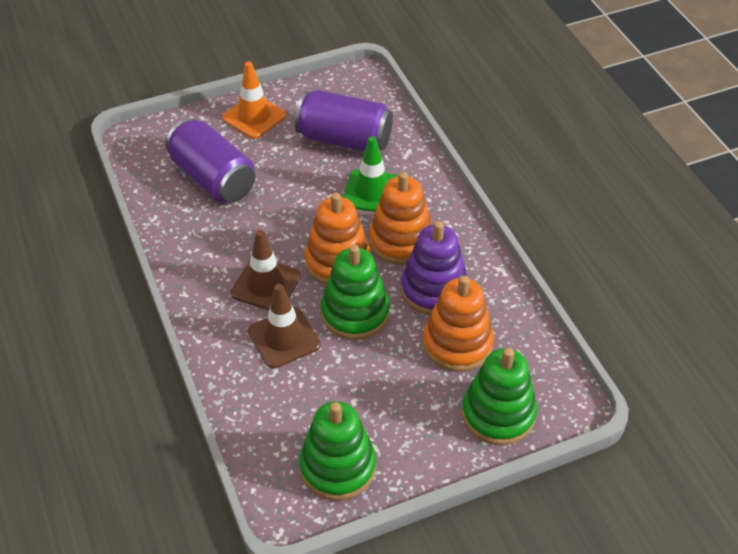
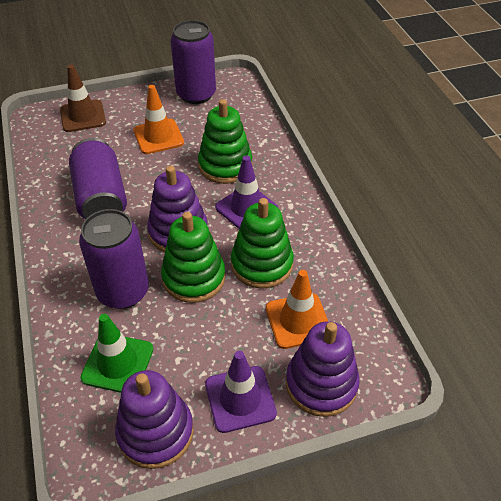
brown traffic cone: [230,230,301,310] [248,284,321,369] = 2 -> [60,65,106,132] = 1
orange stacking toy: [305,193,371,285] [369,172,432,265] [423,276,494,372] = 3 -> none = 0
orange traffic cone: [222,61,286,139] = 1 -> [133,85,184,154] [266,270,328,349] = 2
purple can: [166,118,255,203] [295,90,393,152] = 2 -> [69,138,127,219] [79,209,149,309] [171,20,216,104] = 3
purple stacking toy: [401,221,468,315] = 1 -> [115,370,194,469] [147,166,208,252] [286,321,360,417] = 3
purple traffic cone: none = 0 -> [205,351,277,433] [215,156,278,229] = 2

